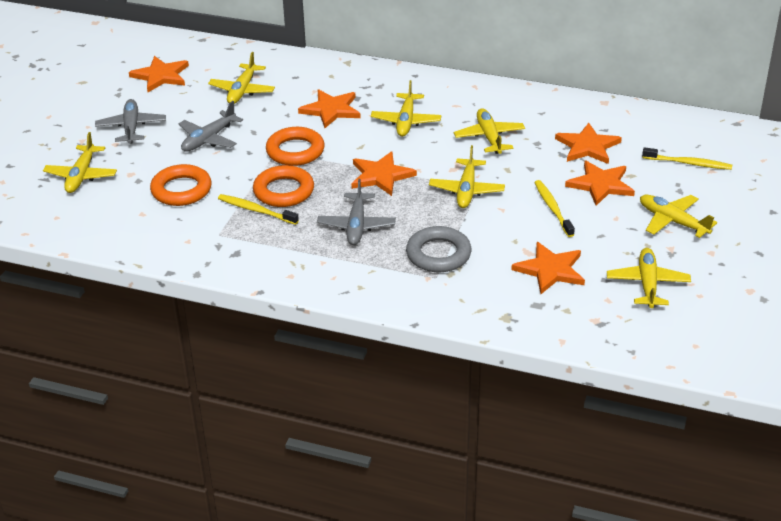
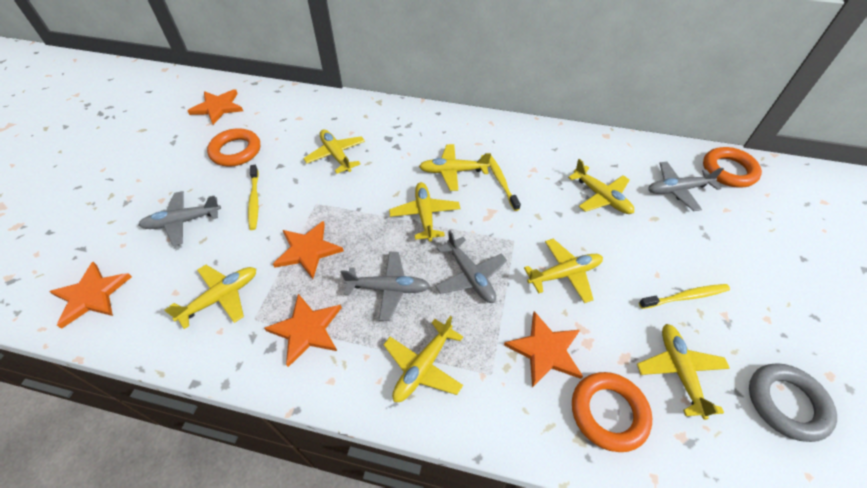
grey plane: [95,99,166,144] [179,101,243,152] [317,179,396,245] = 3 -> [139,191,221,246] [341,252,430,321] [435,230,507,303] [648,162,724,211] = 4
orange star: [129,56,189,92] [298,89,361,128] [351,151,417,196] [511,242,585,294] [555,123,622,164] [565,161,635,206] = 6 -> [49,262,132,329] [188,89,243,125] [264,294,342,367] [273,221,344,279] [504,311,583,387] = 5
yellow plane: [43,132,117,193] [208,52,275,104] [371,80,441,137] [429,145,505,208] [454,108,525,154] [607,248,691,308] [640,195,717,238] = 7 -> [164,265,256,329] [303,130,365,174] [383,316,463,402] [389,182,460,241] [419,144,491,191] [524,239,603,303] [568,159,634,214] [637,324,730,420] = 8

